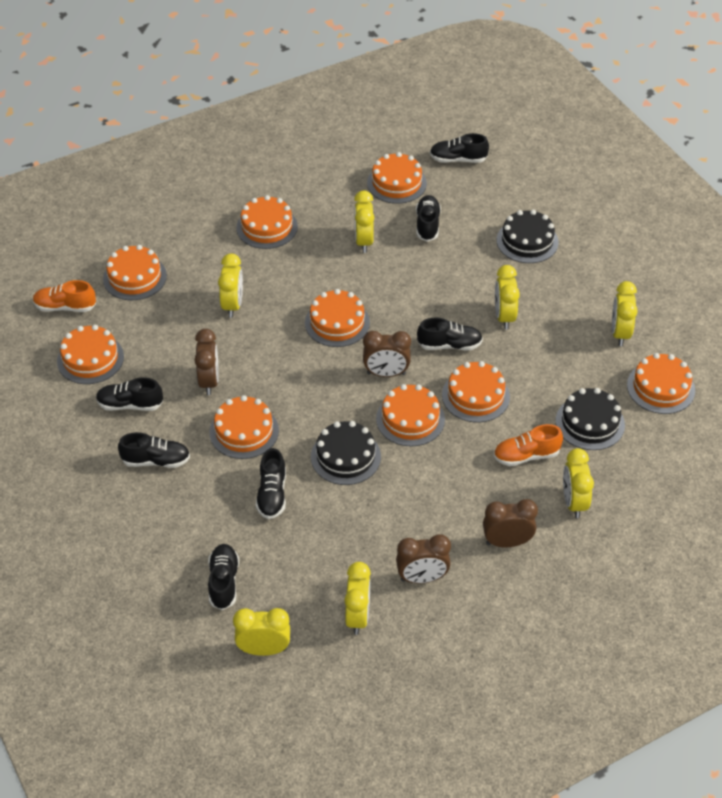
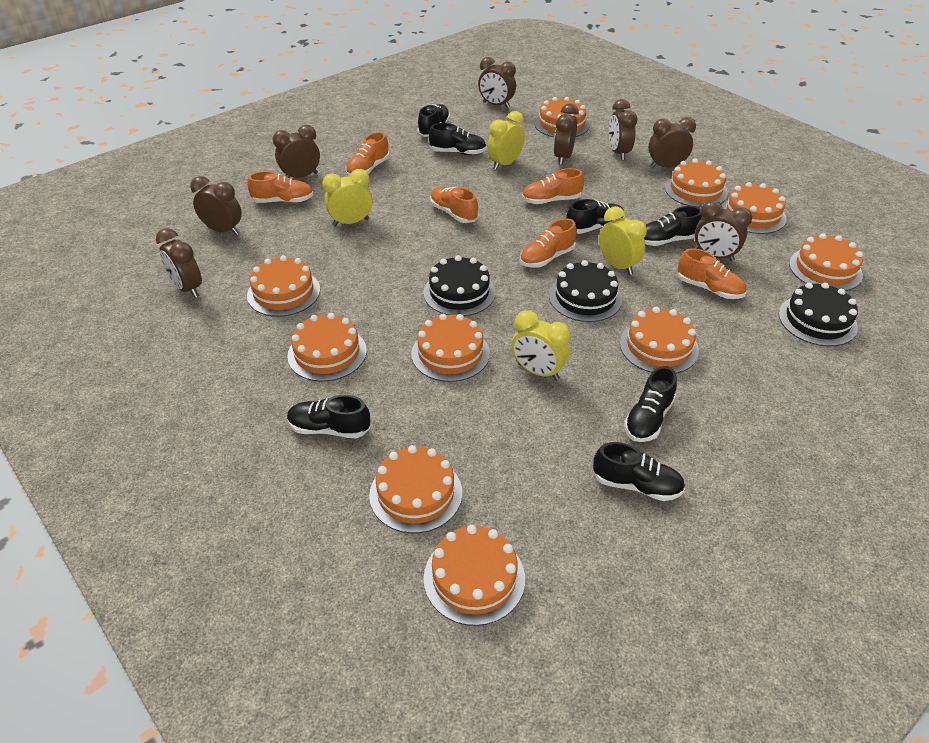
brown clock: [195,329,219,395] [363,331,411,377] [396,535,451,584] [483,499,538,547] = 4 -> [156,228,202,298] [190,176,242,235] [273,125,320,178] [478,57,516,108] [554,104,579,165] [609,99,637,160] [649,117,696,168] [695,200,752,262] = 8
orange cake: [57,325,124,384] [103,245,167,300] [209,395,279,459] [236,195,298,249] [305,289,370,347] [367,152,427,204] [376,384,445,447] [442,361,510,422] [627,353,695,414] = 9 -> [247,255,320,317] [287,313,367,382] [369,445,462,533] [411,314,490,382] [424,525,525,626] [534,97,590,138] [620,307,699,374] [665,159,728,208] [722,182,787,234] [789,233,863,291] = 10
orange shoe: [33,280,96,312] [494,424,563,466] = 2 -> [247,171,313,203] [346,132,389,177] [430,186,478,223] [520,218,577,268] [522,168,584,204] [678,248,746,299] = 6
yellow clock: [218,254,243,318] [233,608,290,656] [345,562,371,635] [354,191,374,253] [495,265,520,329] [563,448,594,518] [612,281,638,346] = 7 -> [322,169,372,226] [487,111,525,170] [512,310,570,380] [599,206,647,275] = 4

